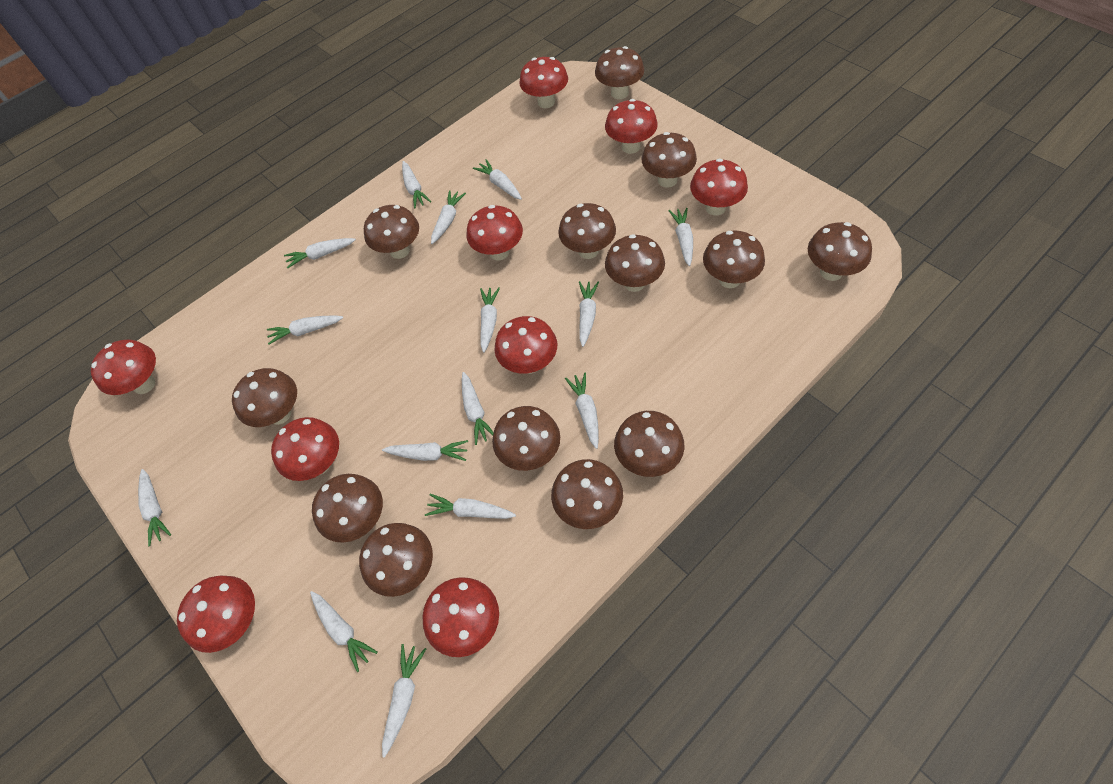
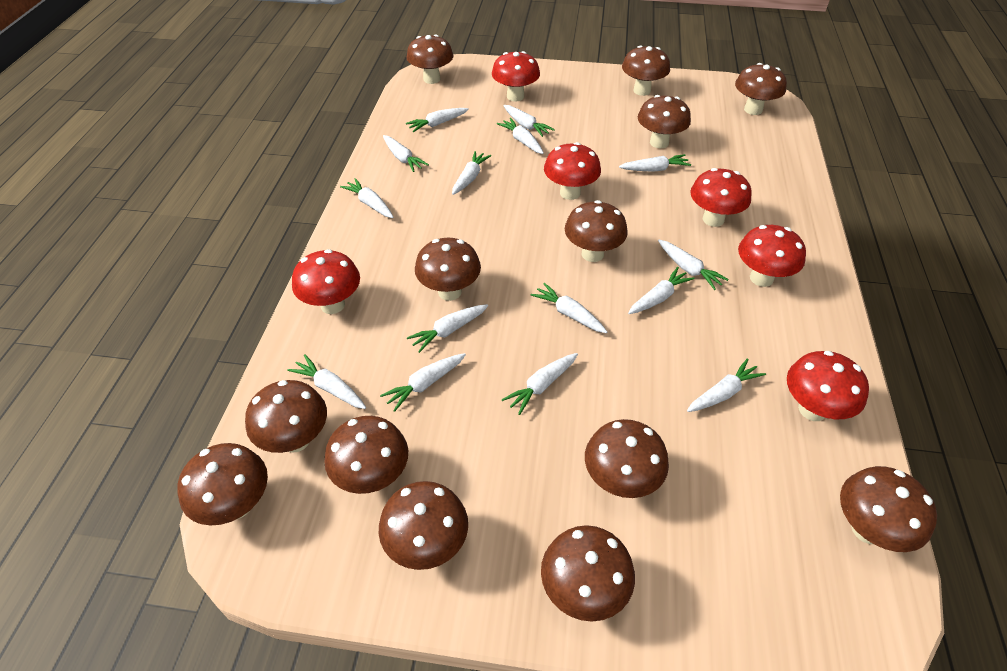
red mushroom: [91,340,156,395] [177,576,255,653] [271,417,339,481] [422,577,499,657] [467,205,523,260] [494,316,557,374] [519,57,568,108] [605,99,658,154] [690,159,748,216] = 9 -> [292,249,360,314] [492,51,540,102] [544,142,601,200] [690,168,752,227] [738,225,806,287] [787,351,869,421] = 6

